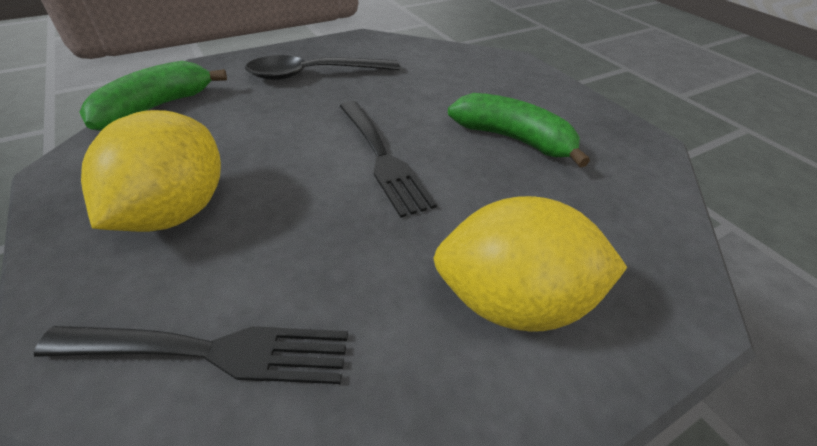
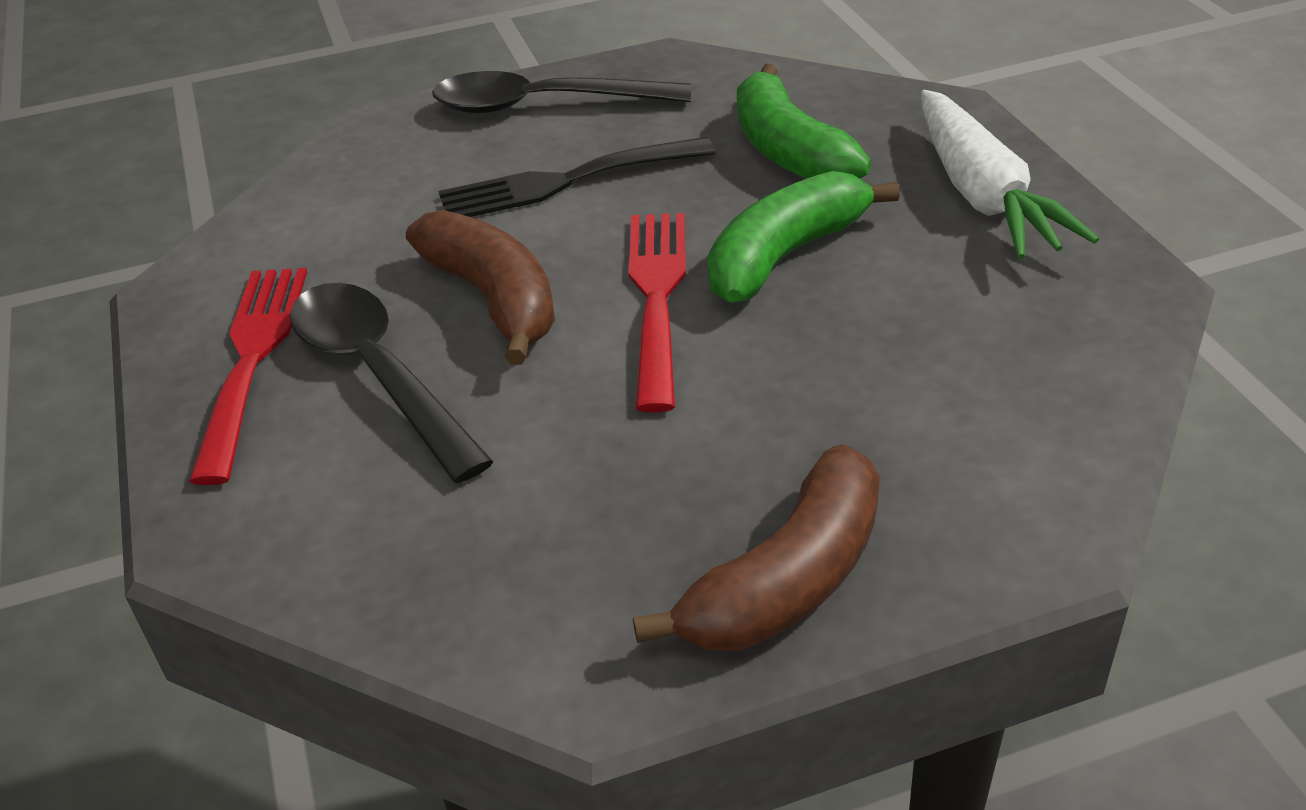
black fork: [34,326,348,384] [340,101,437,218] = 2 -> [438,137,716,217] = 1
black spoon: [245,55,400,80] = 1 -> [290,283,494,483] [432,71,691,113] = 2
brown banana: none = 0 -> [406,210,555,365] [633,444,880,651] = 2
red fork: none = 0 -> [189,268,307,485] [629,213,686,413] = 2
white carrot: none = 0 -> [921,90,1099,259] = 1
yellow lemon: [81,110,221,232] [433,196,627,332] = 2 -> none = 0

